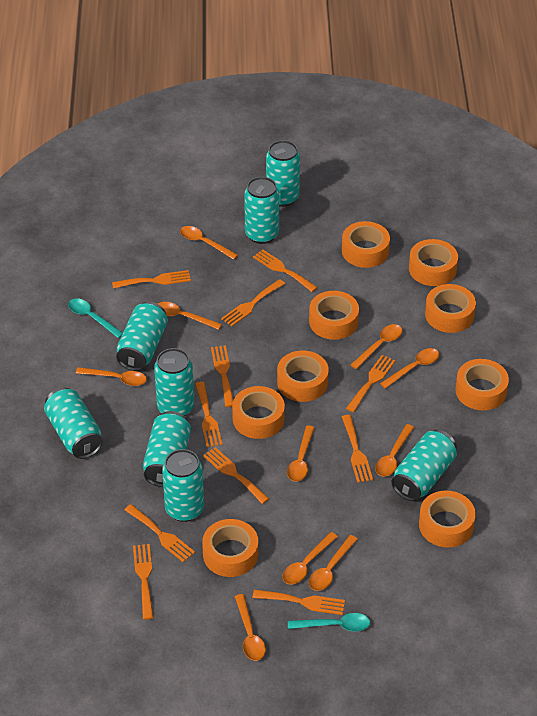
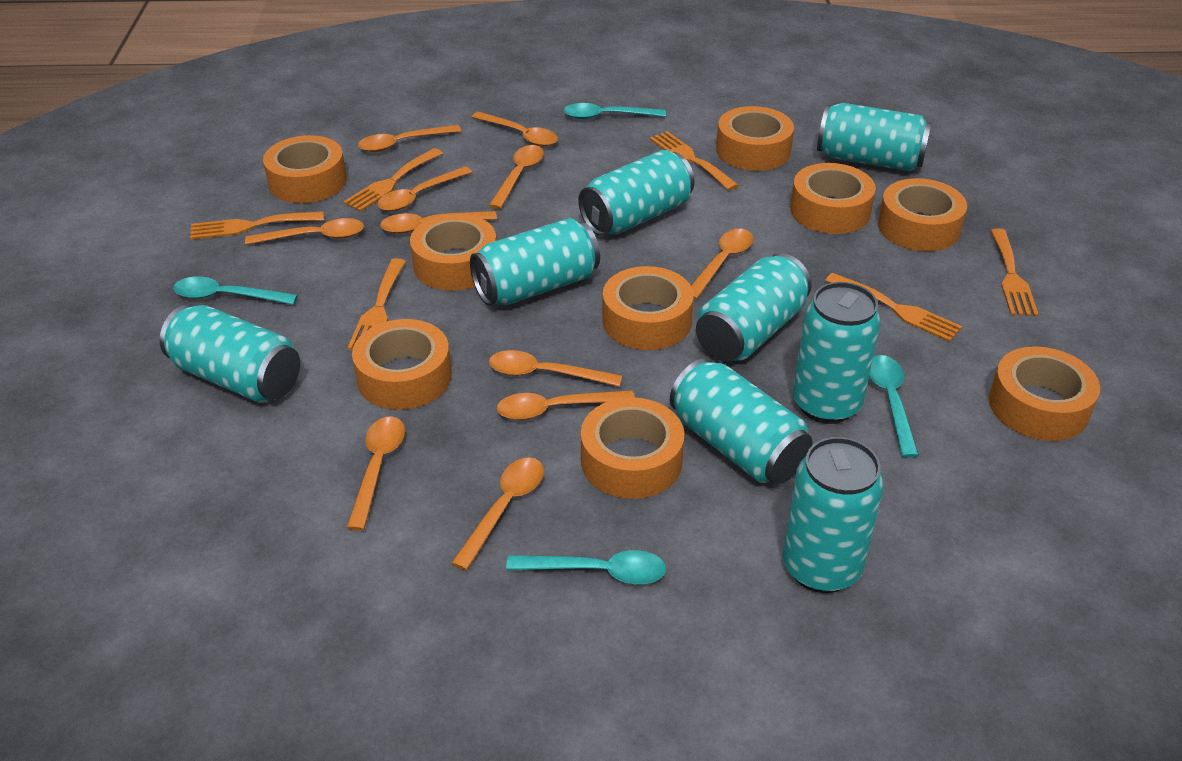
orange fork: [112,270,191,289] [124,504,195,562] [133,544,153,620] [195,382,222,447] [203,447,269,504] [211,345,233,407] [221,279,285,326] [252,590,345,615] [253,249,318,292] [342,415,373,483] [346,355,395,412] = 11 -> [190,211,324,240] [343,148,443,212] [347,258,406,350] [650,131,739,191] [825,273,962,342] [990,228,1038,316] = 6
orange spoon: [76,367,147,386] [158,302,222,330] [180,226,238,260] [235,594,266,661] [282,532,338,584] [287,425,315,482] [309,535,358,591] [351,324,402,369] [375,424,414,477] [380,348,439,389] = 10 -> [245,218,364,245] [347,416,405,531] [358,125,461,152] [377,166,472,211] [380,211,497,234] [451,457,544,570] [472,112,558,146] [489,145,544,209] [489,350,622,387] [497,390,635,420] [691,229,754,300] = 11
turquoise spoon: [68,298,123,338] [288,613,370,632] = 2 -> [173,276,298,305] [506,550,666,585] [564,103,666,119] [869,355,919,458] = 4

